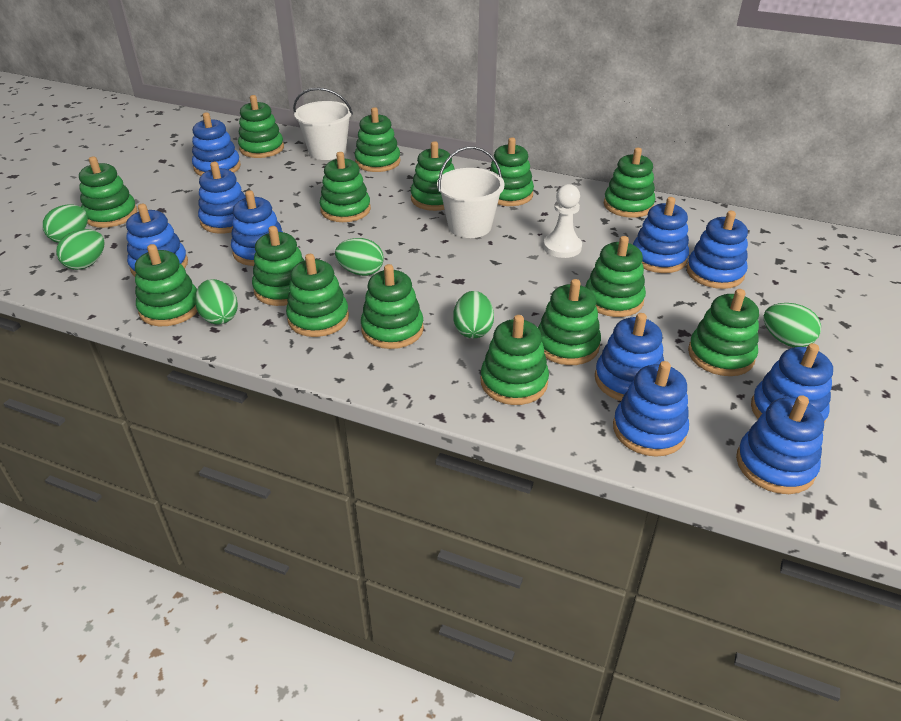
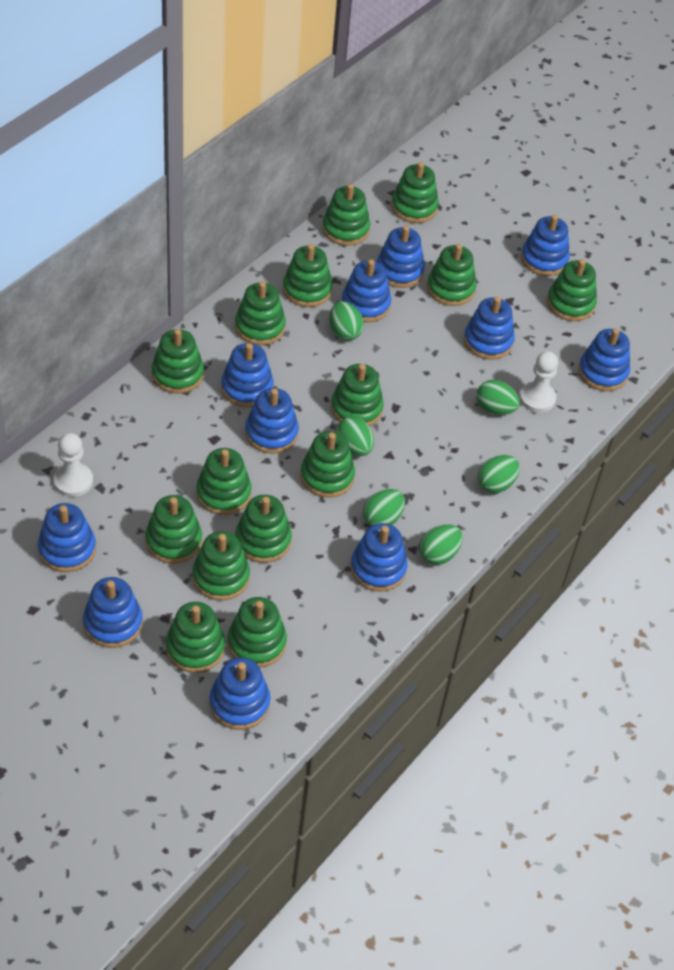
blue stacking toy: [126,204,188,276] [192,112,241,176] [198,162,246,234] [231,190,283,266] [595,313,664,401] [613,361,689,457] [633,197,689,273] [686,211,748,289] [736,395,824,494] [751,343,833,423] = 10 -> [38,503,96,572] [83,577,143,648] [209,657,270,730] [221,343,274,408] [245,388,299,453] [341,259,391,322] [351,523,408,592] [377,226,425,288] [464,297,515,360] [521,215,570,276] [578,328,630,391] = 11
white bucket: [293,88,353,160] [437,146,504,238] = 2 -> none = 0
white pawn: [543,184,582,258] = 1 -> [53,433,93,497] [519,351,558,413] = 2

